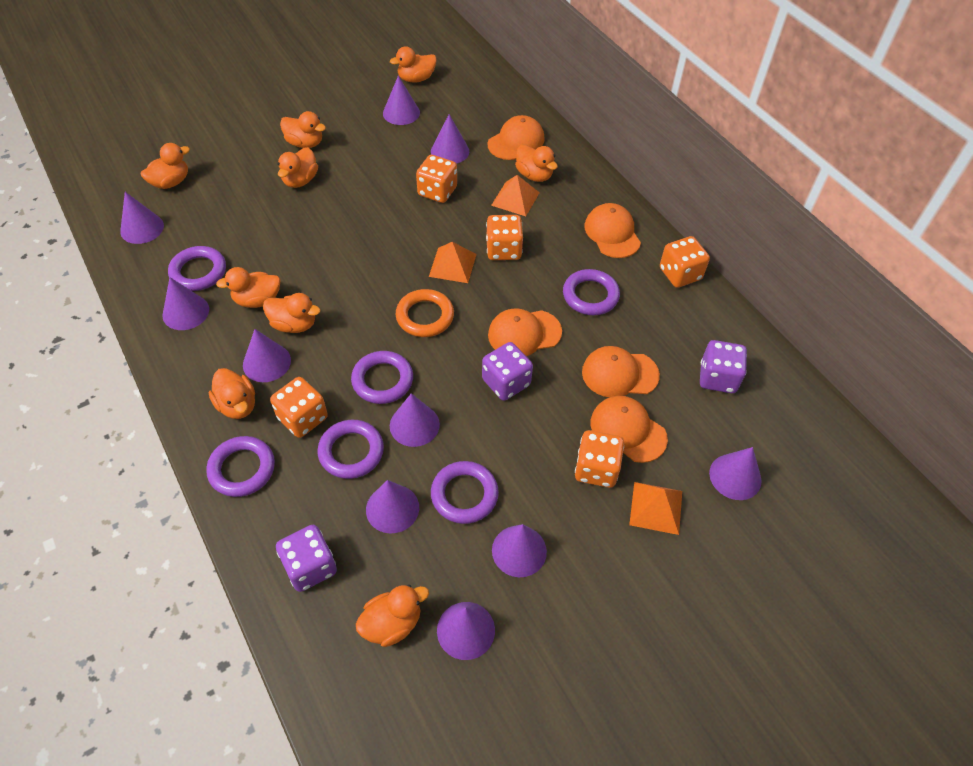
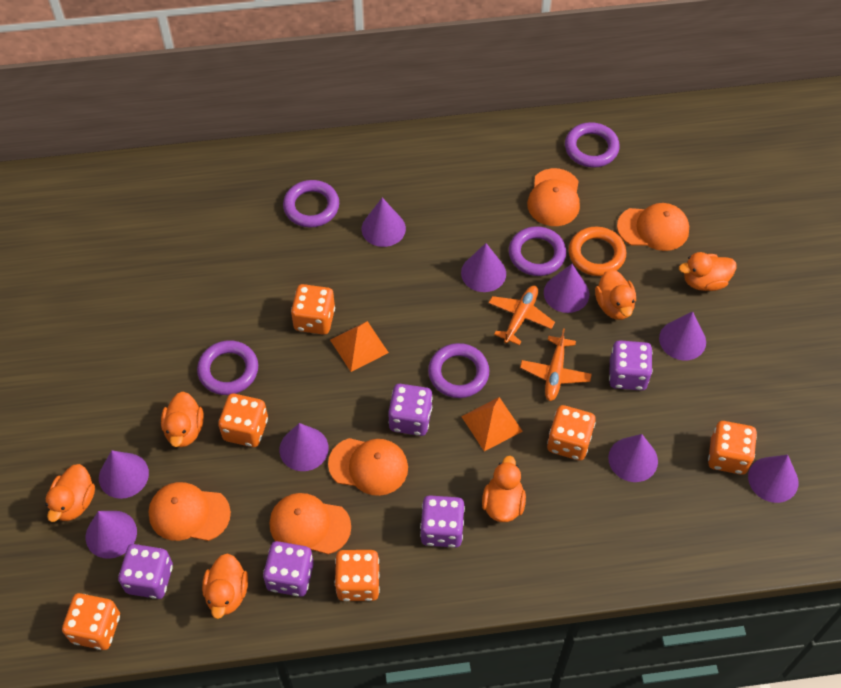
orange dice: [270,377,328,438] [416,155,457,203] [486,215,523,260] [575,430,624,488] [660,236,710,288] = 5 -> [62,593,120,650] [218,394,268,447] [291,284,335,335] [335,550,380,601] [547,405,596,461] [708,421,757,475] = 6
orange duck: [141,143,190,189] [209,368,255,419] [216,267,281,308] [263,293,320,333] [278,147,318,188] [280,111,326,148] [356,585,429,647] [390,46,437,82] [515,144,558,182] = 9 -> [46,464,95,522] [161,392,204,447] [202,553,248,619] [482,456,526,522] [595,269,636,320] [679,252,736,291] = 6
orange plane: none = 0 -> [489,286,555,345] [520,328,592,401] = 2
orange pyramid: [429,242,476,283] [491,175,540,216] [629,482,682,535] = 3 -> [330,321,389,372] [461,397,523,451] = 2
purple cone: [120,192,164,244] [163,277,209,330] [243,329,291,382] [366,480,419,534] [383,76,420,125] [390,393,440,447] [431,114,469,164] [437,602,495,660] [492,524,547,577] [709,447,762,500] = 10 -> [86,511,137,559] [99,450,149,499] [279,423,329,471] [361,198,406,247] [461,243,506,292] [544,264,589,313] [608,434,658,482] [659,311,706,360] [748,455,799,503] = 9
purple dice: [276,525,337,592] [482,342,533,401] [700,340,747,393] = 3 -> [118,544,173,599] [263,541,314,597] [388,384,433,436] [420,495,465,548] [609,340,653,391] = 5
purple ring: [168,246,226,291] [206,436,275,497] [317,420,384,479] [351,351,413,404] [431,461,499,524] [563,269,620,315] = 6 -> [197,340,258,395] [283,180,339,228] [428,343,489,398] [509,226,566,276] [565,122,620,168] = 5

